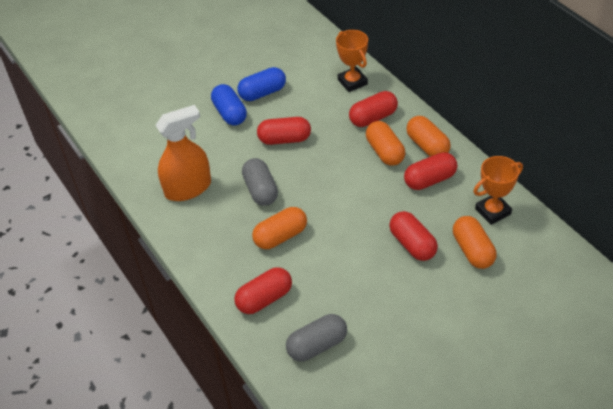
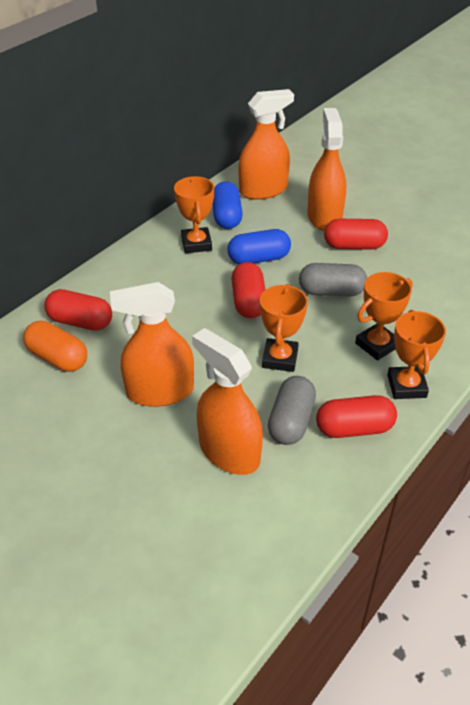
orange capsule: [252,207,307,249] [366,121,405,166] [406,116,451,157] [453,216,496,269] = 4 -> [23,321,87,372] = 1
orange spray bottle: [155,105,211,201] = 1 -> [110,282,194,407] [192,328,263,475] [238,89,294,200] [307,108,346,231] = 4
orange trophy: [336,30,368,92] [474,156,523,225] = 2 -> [174,176,214,253] [260,284,308,372] [355,272,413,360] [387,310,446,399] = 4
red capsule: [234,267,292,314] [257,117,311,145] [349,91,398,127] [389,211,438,261] [404,152,457,190] = 5 -> [44,289,112,331] [231,262,265,318] [316,395,397,438] [324,219,388,249] = 4

